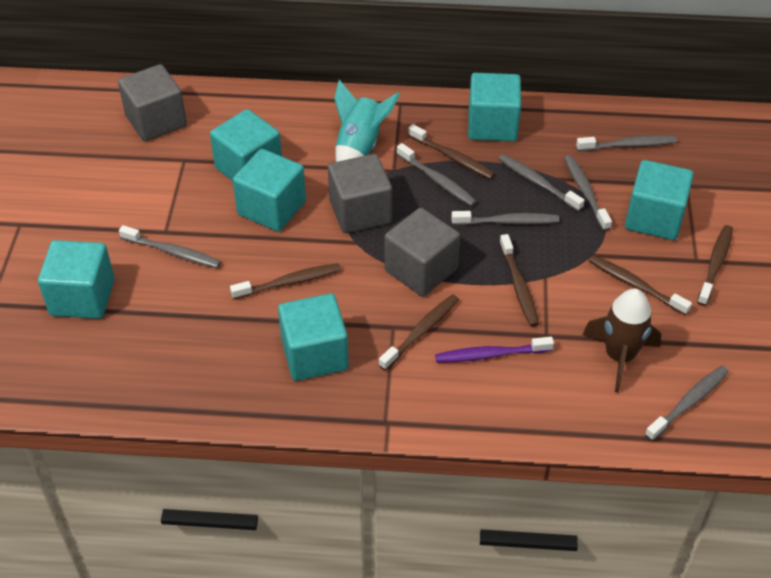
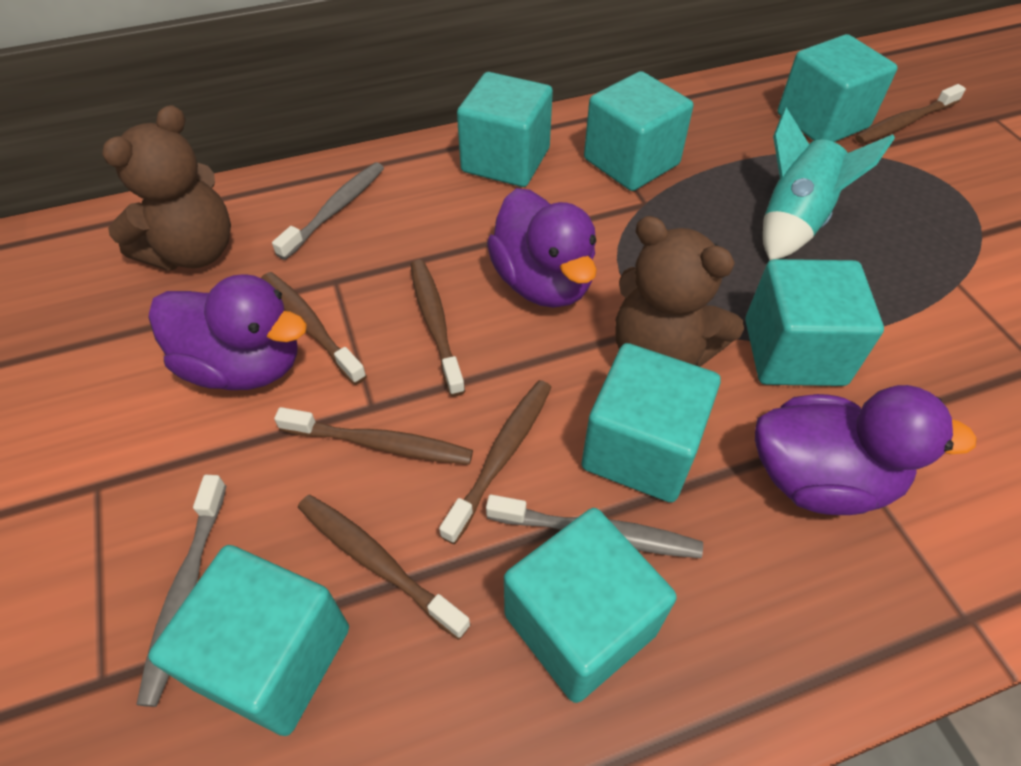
brown rocket: [583,289,661,393] = 1 -> none = 0
brown teddy bear: none = 0 -> [102,105,231,271] [615,216,744,367] = 2
grey cube: [118,64,187,141] [328,154,392,233] [384,208,460,297] = 3 -> none = 0
grey toothbrush: [119,225,221,268] [397,143,477,206] [451,211,559,225] [498,154,585,212] [564,155,612,231] [576,135,677,151] [645,366,729,441] = 7 -> [136,475,227,707] [272,163,384,260] [486,495,703,558] = 3
purple duck: none = 0 -> [149,274,307,390] [487,188,597,308] [755,385,977,515] = 3
purple toothbrush: [435,337,554,363] = 1 -> none = 0
turquoise cube: [38,240,115,319] [210,109,282,181] [233,149,306,232] [278,293,349,381] [468,73,521,142] [625,160,694,240] = 6 -> [148,545,349,736] [457,72,553,187] [504,508,677,703] [581,343,721,503] [584,71,693,191] [745,259,884,386] [777,34,898,142] = 7

